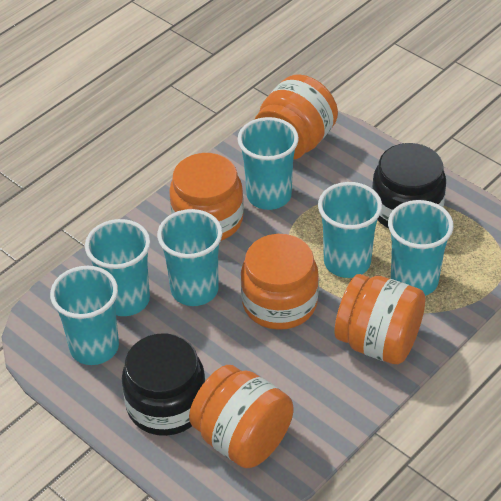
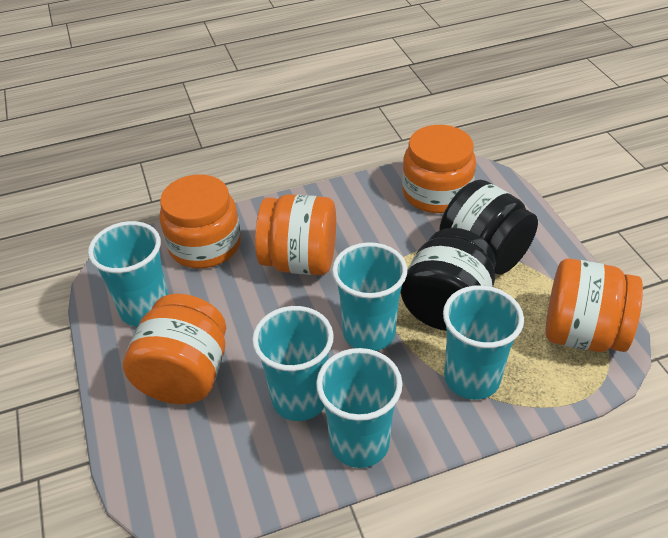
turquoise cup: [50,266,119,365] [85,219,150,316] [157,209,222,306] [238,117,299,210] [318,182,382,278] [388,200,454,296] = 6 -> [88,221,168,326] [252,306,334,421] [316,348,402,468] [332,242,407,351] [443,285,524,400] = 5

